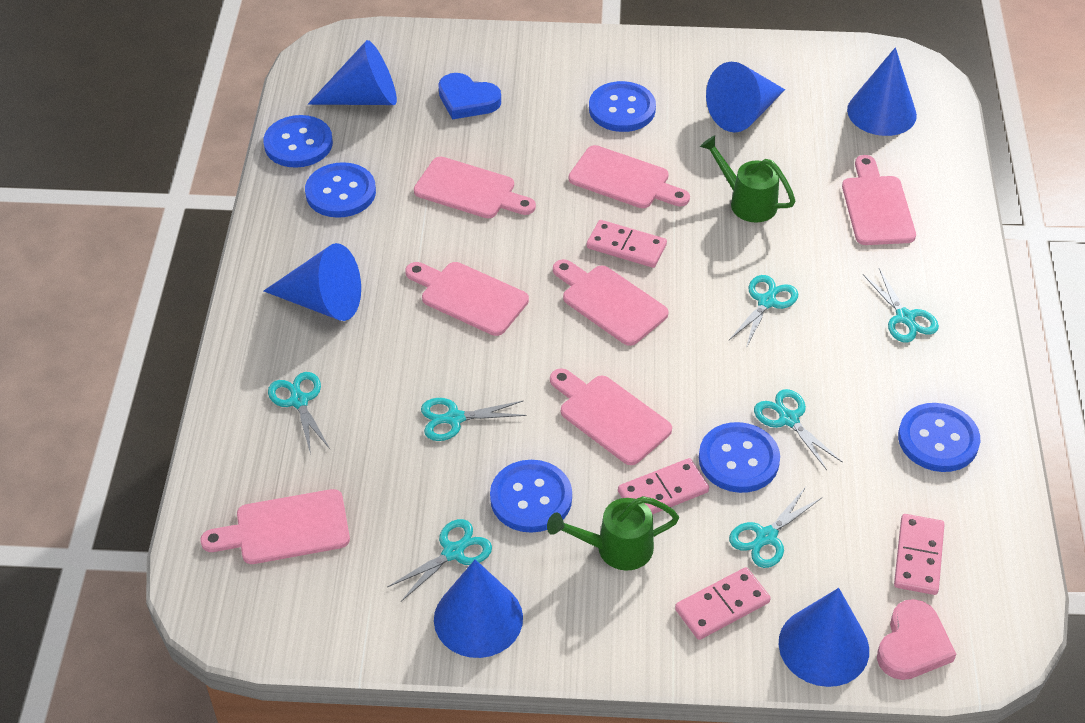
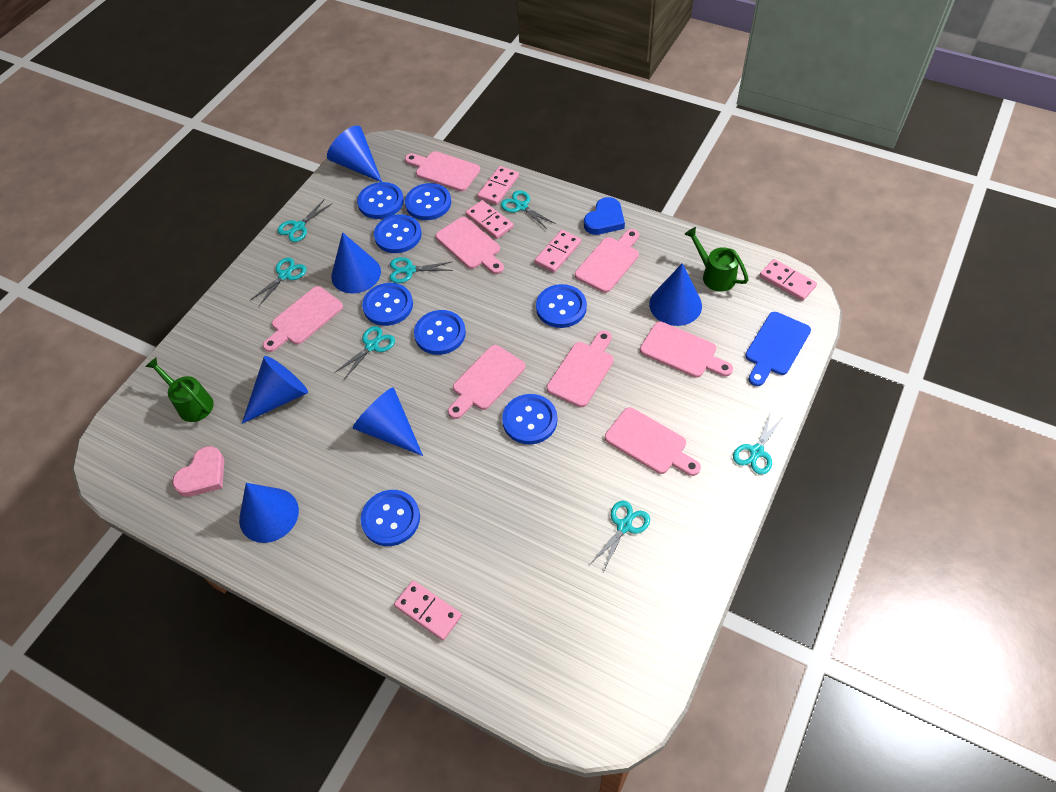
blue button: [263,115,333,168] [305,162,376,218] [490,460,572,533] [589,81,656,132] [699,422,780,493] [898,403,980,472] = 6 -> [357,182,404,219] [361,490,420,546] [362,283,413,326] [374,214,422,253] [405,183,451,220] [414,310,466,355] [502,394,557,444] [536,284,587,328] = 8
blue cutting board: none = 0 -> [745,312,811,386] = 1
pink cutting board: [200,489,350,564] [405,262,529,336] [414,157,536,218] [550,368,672,465] [553,259,669,346] [569,145,690,208] [842,155,916,245] = 7 -> [263,286,343,352] [405,151,480,191] [435,217,504,274] [448,345,525,419] [547,330,614,407] [575,229,639,293] [605,407,701,476] [640,321,733,378] = 8
pink domino: [587,220,667,268] [618,458,709,514] [675,567,771,640] [894,514,945,595] = 4 -> [394,580,462,640] [465,200,514,239] [477,166,519,205] [535,230,581,273] [759,259,817,301] = 5

